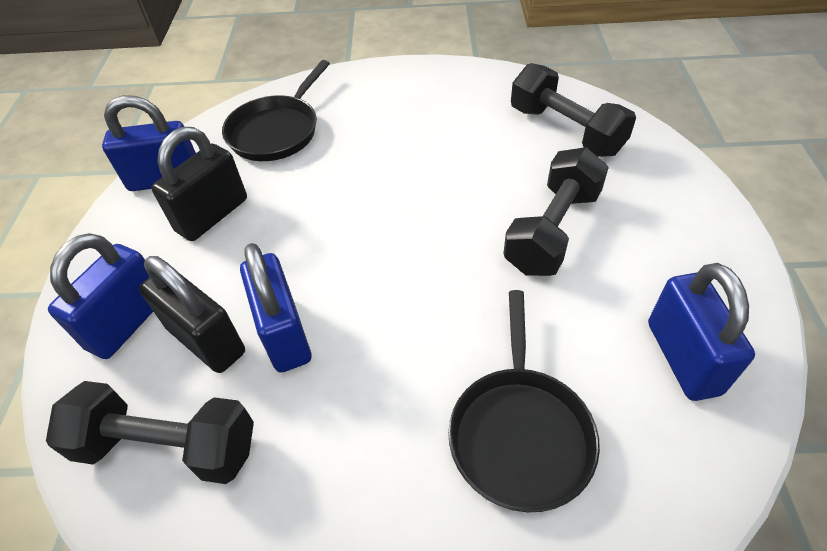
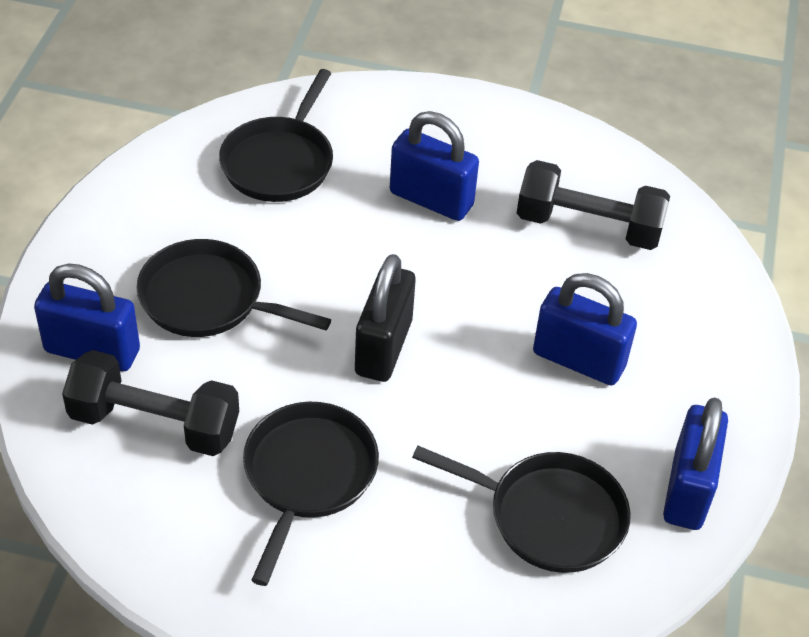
black dumbbell: [46,381,254,484] [503,147,609,276] [511,63,636,157] = 3 -> [62,350,239,456] [517,160,670,250] = 2
black padlock: [139,256,245,373] [151,127,247,241] = 2 -> [355,254,416,382] = 1
black pan: [222,60,330,161] [448,290,600,512] = 2 -> [136,239,331,337] [219,69,333,202] [243,402,379,586] [412,446,630,573] = 4

